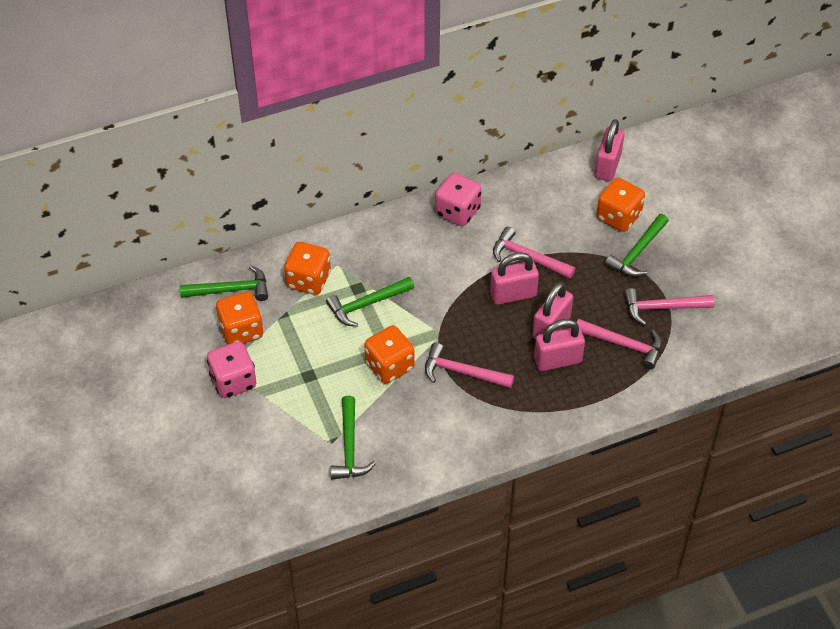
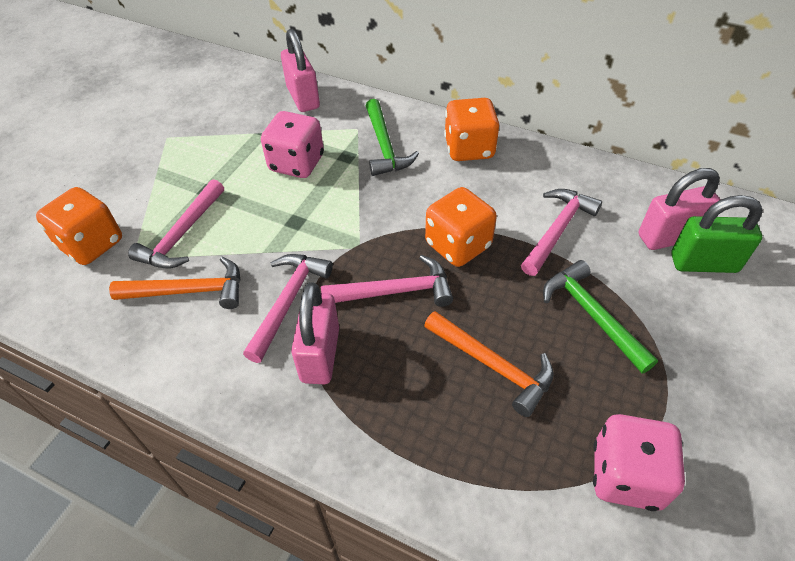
green hammer: [180,265,268,301] [326,277,414,327] [330,396,376,479] [605,214,669,277] = 4 -> [366,99,419,176] [543,260,658,374] = 2
green padlock: none = 0 -> [671,195,763,273] = 1
orange dice: [216,292,264,344] [284,242,331,295] [364,325,415,384] [596,178,645,232] = 4 -> [36,187,122,265] [425,187,497,267] [444,98,499,161] = 3
orange hammer: none = 0 -> [109,256,240,309] [424,311,554,417] = 2
pink padlock: [490,252,539,305] [532,282,573,339] [534,319,585,371] [595,119,624,181] = 4 -> [281,29,320,112] [291,282,339,384] [639,168,721,250] = 3

